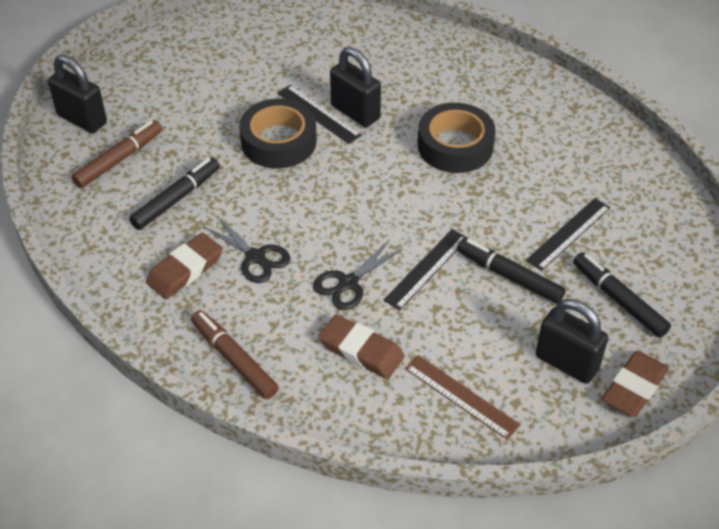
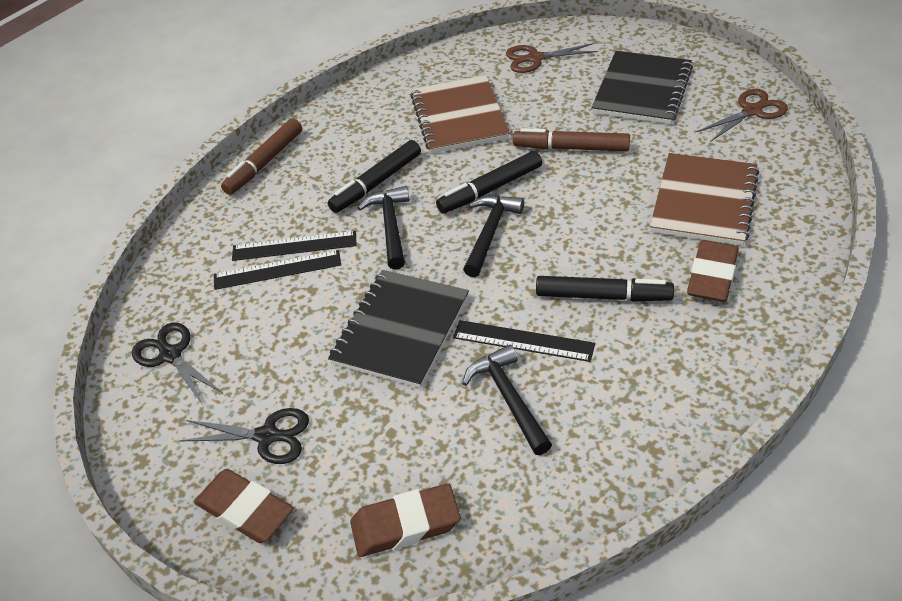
black hammer: none = 0 -> [358,186,410,270] [462,344,552,455] [463,195,524,277] = 3
black notebook: none = 0 -> [328,270,469,388] [591,51,693,124] = 2
black padlock: [48,55,107,133] [330,47,381,127] [536,299,608,384] = 3 -> none = 0
black tape: [239,99,317,168] [418,103,496,173] = 2 -> none = 0
brown notebook: none = 0 -> [410,75,510,153] [650,153,759,246] = 2
brown ruler: [405,355,520,440] = 1 -> none = 0
brown scissors: none = 0 -> [506,43,598,73] [697,89,788,142] = 2

